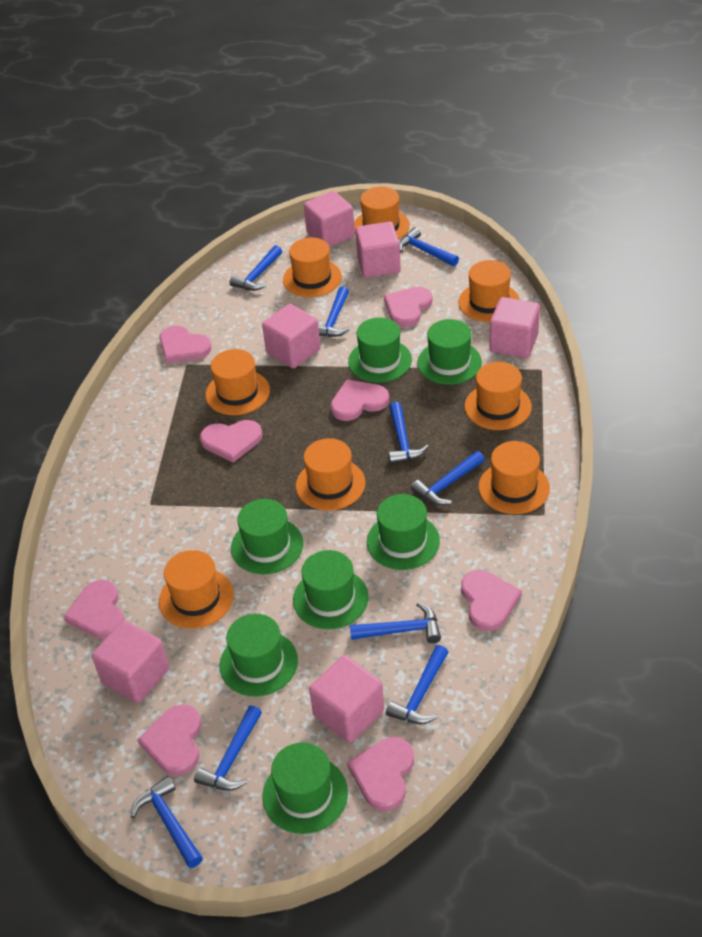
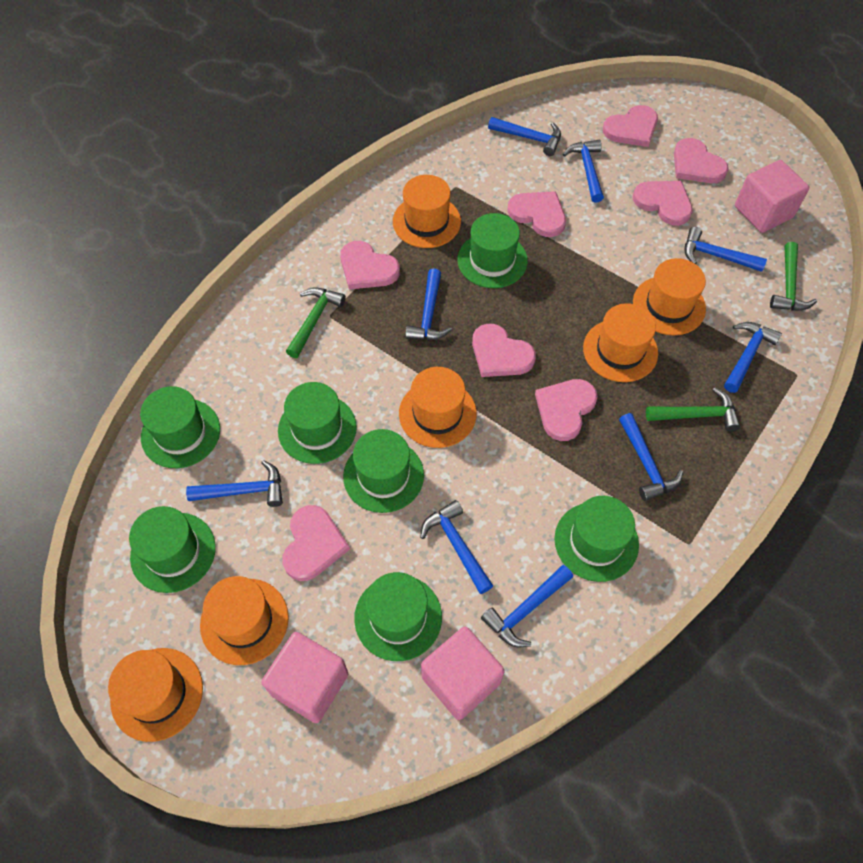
green hammer: none = 0 -> [286,287,346,358] [646,387,740,431] [770,242,817,311] = 3
orange hat: [159,550,234,629] [205,349,270,415] [283,237,342,297] [296,438,365,511] [354,187,410,240] [458,260,520,322] [465,362,532,430] [478,441,550,514] = 8 -> [108,648,203,742] [200,576,289,665] [393,175,461,248] [399,367,477,448] [583,303,658,382] [633,258,706,335] = 6
pink cube: [92,621,169,703] [262,304,321,368] [304,191,355,247] [309,655,384,743] [355,222,401,278] [489,297,540,358] = 6 -> [261,632,348,723] [421,627,505,720] [735,160,809,233] = 3

